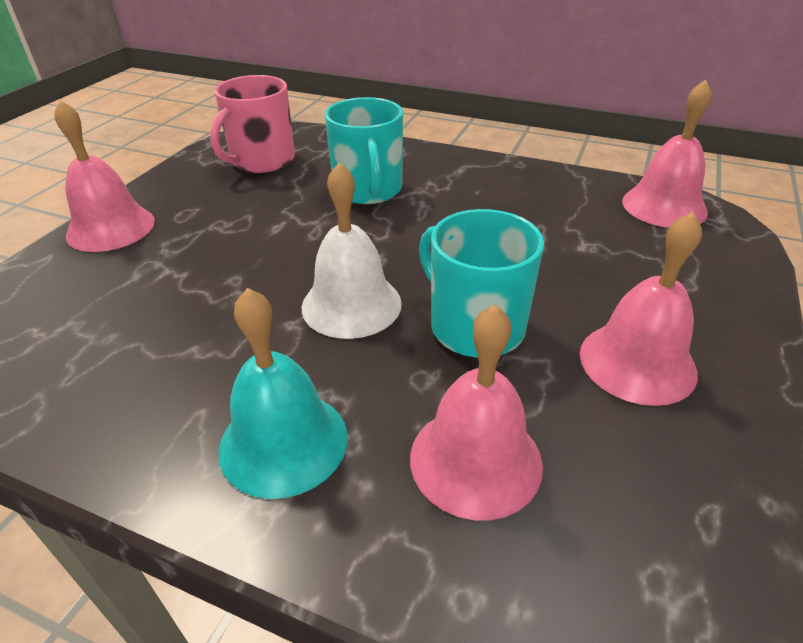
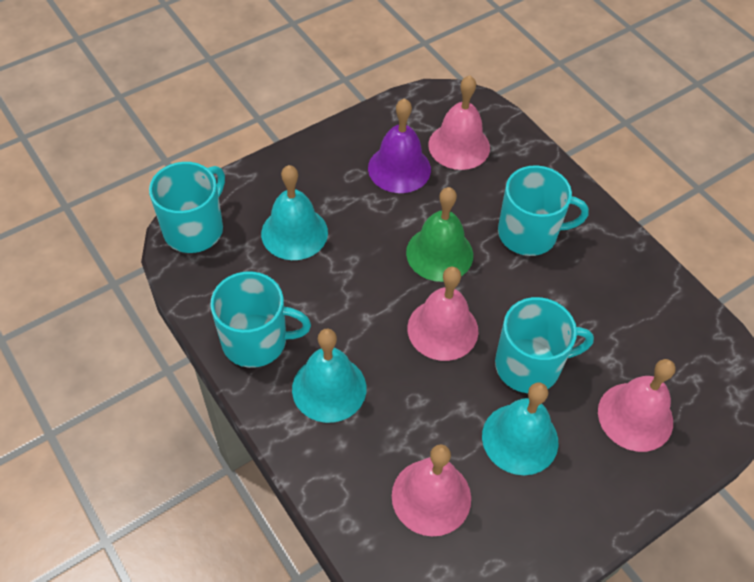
green bell: none = 0 -> [406,187,473,282] = 1
pink mug: [210,75,295,173] = 1 -> none = 0
purple bell: none = 0 -> [368,98,431,193] = 1
turquoise bell: [218,288,348,499] = 1 -> [261,165,328,260] [292,329,366,423] [482,383,558,475] = 3
turquoise mug: [325,97,403,204] [419,209,544,358] = 2 -> [149,162,225,253] [210,271,311,368] [495,297,594,393] [498,165,589,256] = 4
white bell: [302,162,402,339] = 1 -> none = 0

